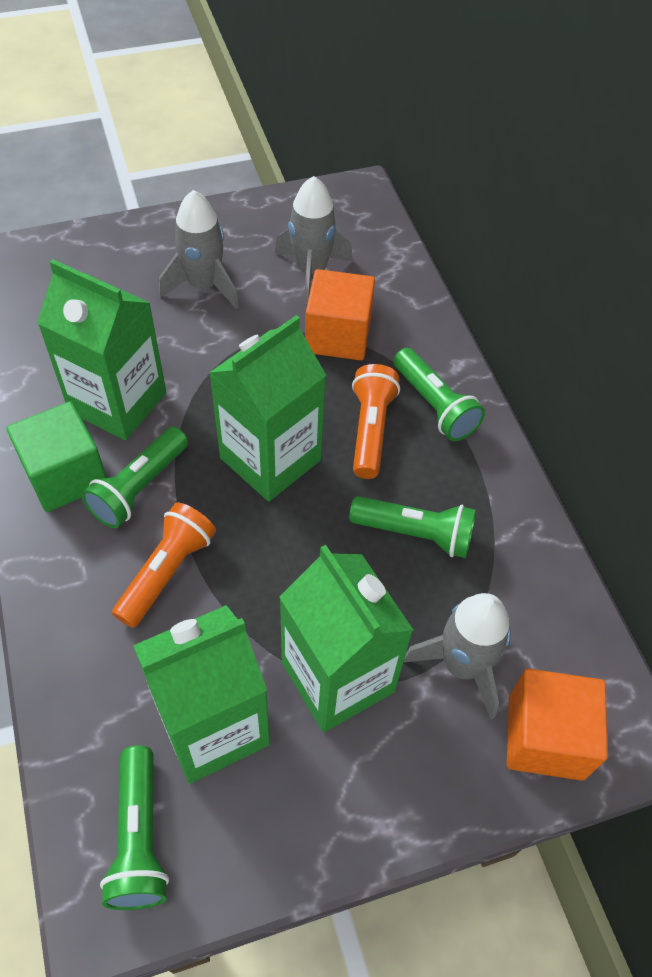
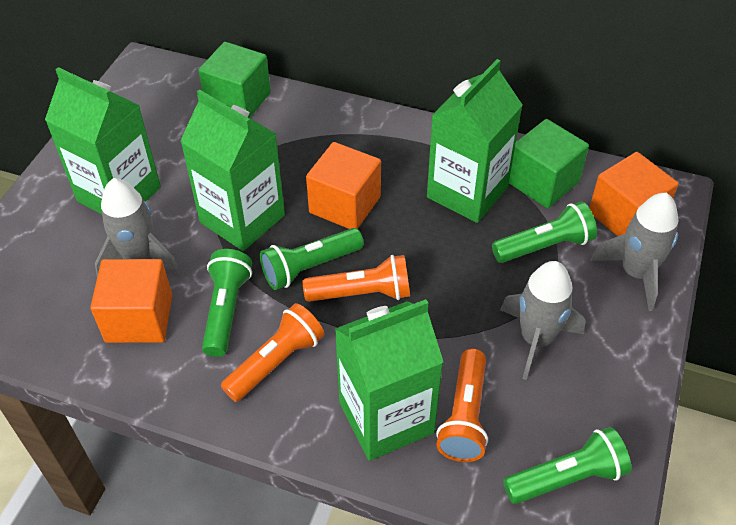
green cube: [7,401,107,512] = 1 -> [198,42,271,118] [509,119,589,208] = 2
orange cube: [305,269,375,360] [507,669,608,781] = 2 -> [90,259,172,343] [306,142,381,229] [589,152,679,236] = 3
orange flashlight: [112,503,216,628] [352,364,400,479] = 2 -> [221,303,324,402] [303,255,410,302] [436,349,488,462] = 3

